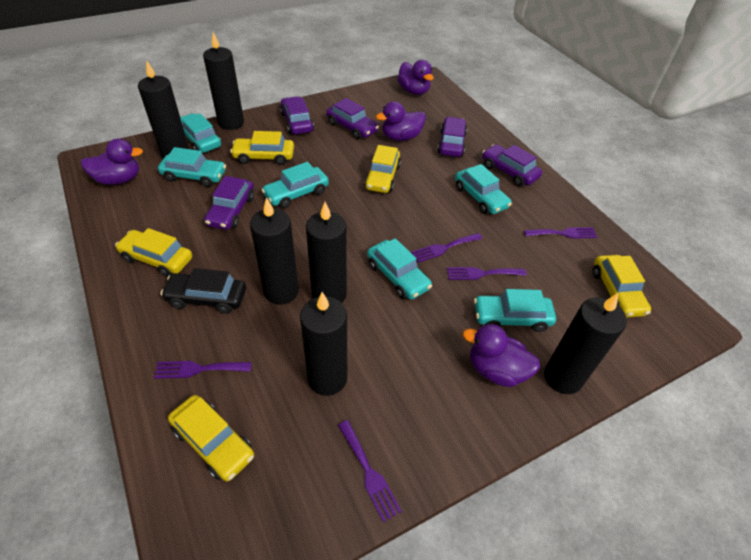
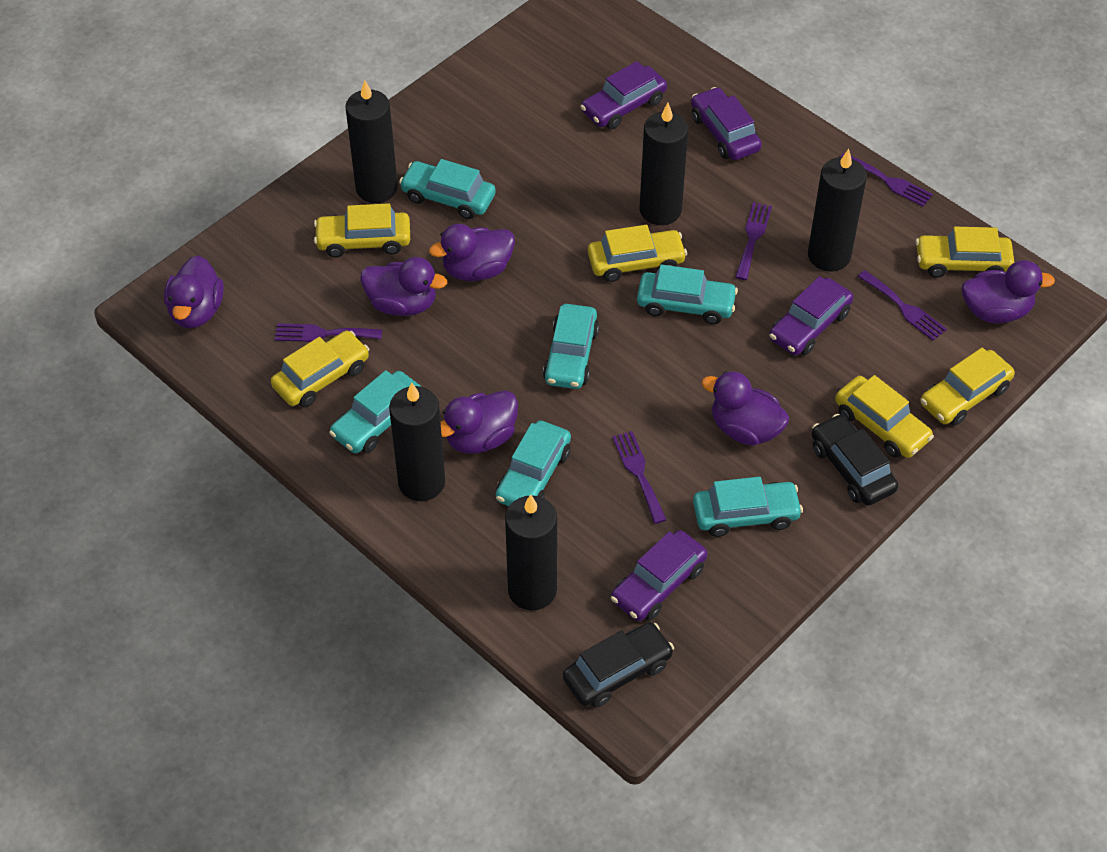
black candle: [138,60,189,159] [203,32,244,130] [250,198,299,305] [300,292,347,396] [306,202,347,303] [544,293,627,394] = 6 -> [345,80,398,203] [389,383,445,501] [505,495,557,611] [639,103,689,225] [808,149,867,271] = 5
black car: [161,268,246,314] = 1 -> [563,622,674,708] [812,414,898,506] = 2
purple car: [204,176,254,230] [280,96,314,134] [326,98,379,140] [437,117,467,157] [482,144,542,186] = 5 -> [580,61,667,129] [611,530,707,621] [691,87,762,160] [769,276,853,355] = 4
purple duck: [81,139,143,185] [376,101,426,141] [397,60,433,95] [463,324,541,387] = 4 -> [164,255,224,328] [361,257,447,316] [429,224,515,281] [441,390,518,454] [702,371,789,446] [962,260,1055,323] = 6
yellow car: [115,228,192,277] [168,395,254,482] [230,131,294,165] [364,145,401,193] [592,255,651,318] = 5 -> [271,331,369,407] [314,203,410,257] [588,225,687,282] [835,375,934,458] [916,227,1015,278] [920,347,1015,426] = 6

